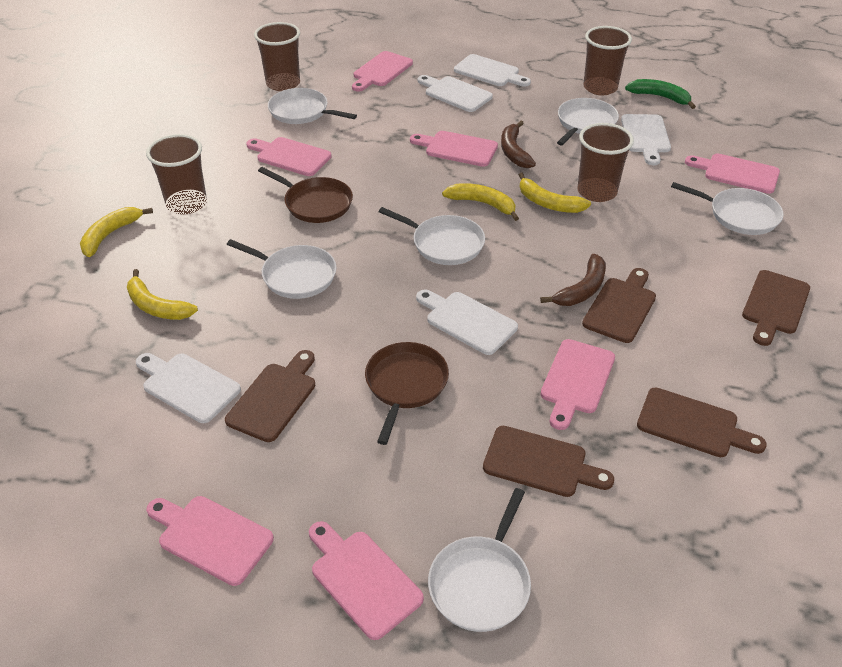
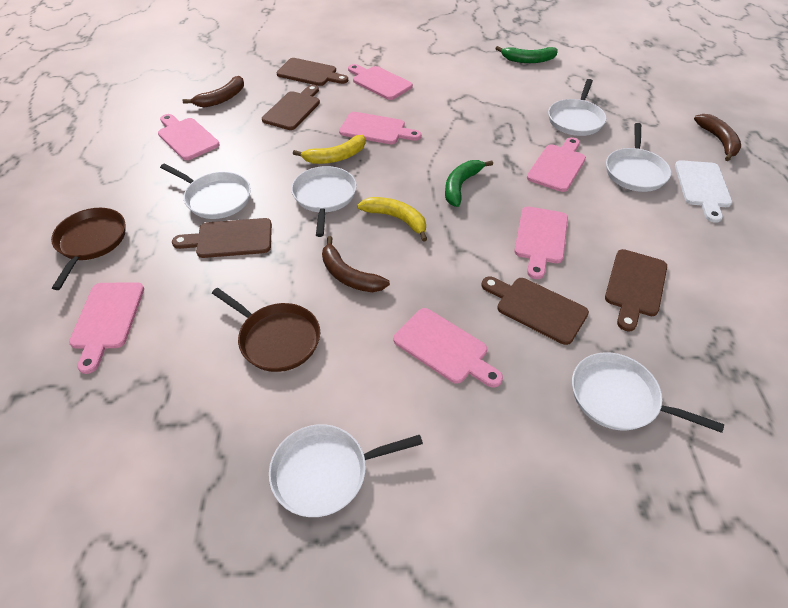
brown banana: [501,121,536,168] [540,254,606,306] = 2 -> [183,76,244,108] [322,236,390,292] [694,114,741,161] = 3
brown cup: [146,134,207,214] [254,22,300,91] [577,123,634,202] [583,26,632,96] = 4 -> none = 0
green banana: [625,79,696,109] = 1 -> [445,160,493,207] [495,46,558,63] = 2
white cutting board: [136,353,241,423] [416,290,518,355] [418,75,493,112] [454,54,531,87] [621,114,671,165] = 5 -> [675,160,732,223] = 1
yellow banana: [80,207,153,257] [127,269,198,320] [442,183,519,221] [519,173,591,213] = 4 -> [293,135,365,164] [357,197,427,242] = 2

